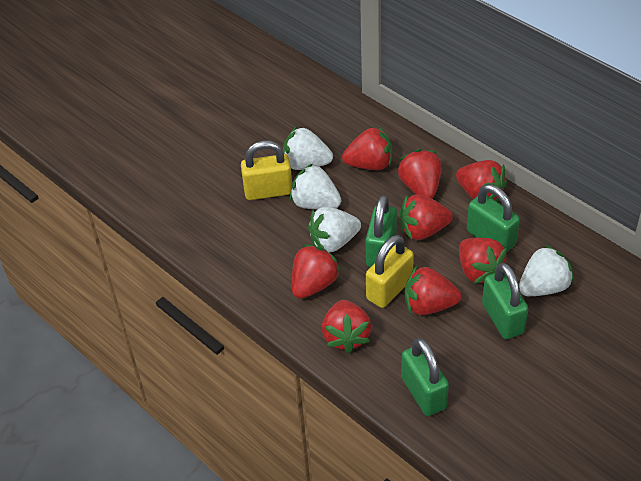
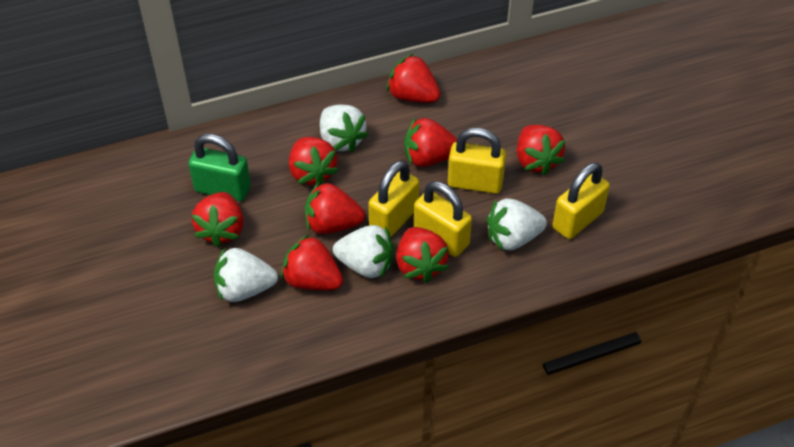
green padlock: [366,195,397,267] [401,338,449,416] [467,184,520,252] [482,263,528,339] = 4 -> [188,134,251,201] = 1
yellow padlock: [241,140,292,200] [366,235,414,308] = 2 -> [368,160,419,238] [414,181,472,257] [448,128,506,194] [553,163,610,239] = 4

